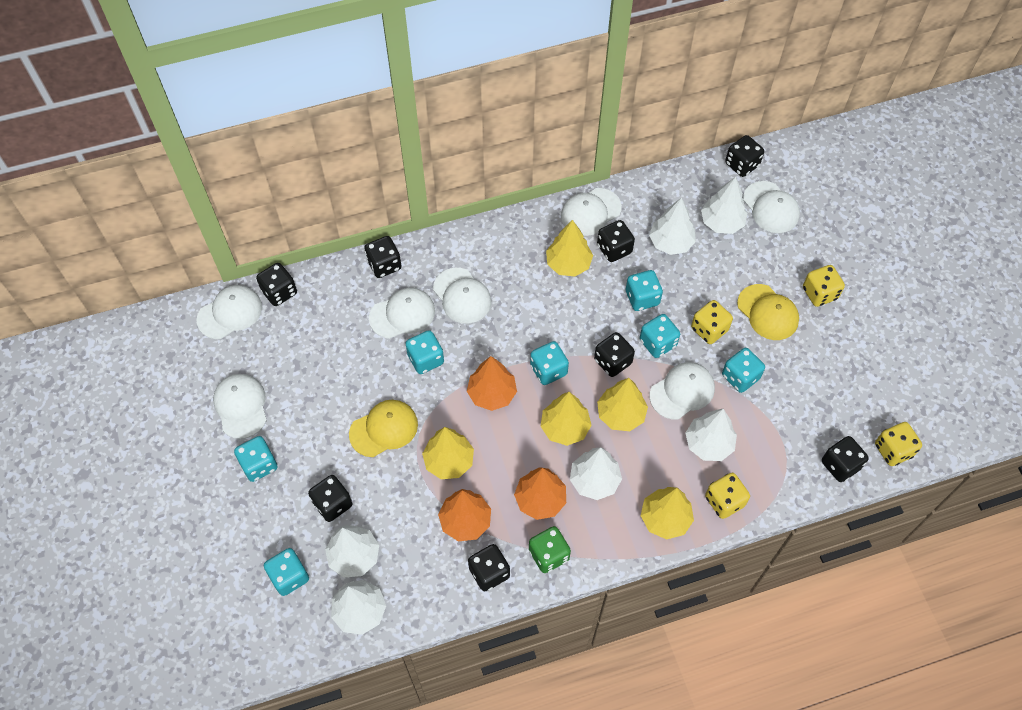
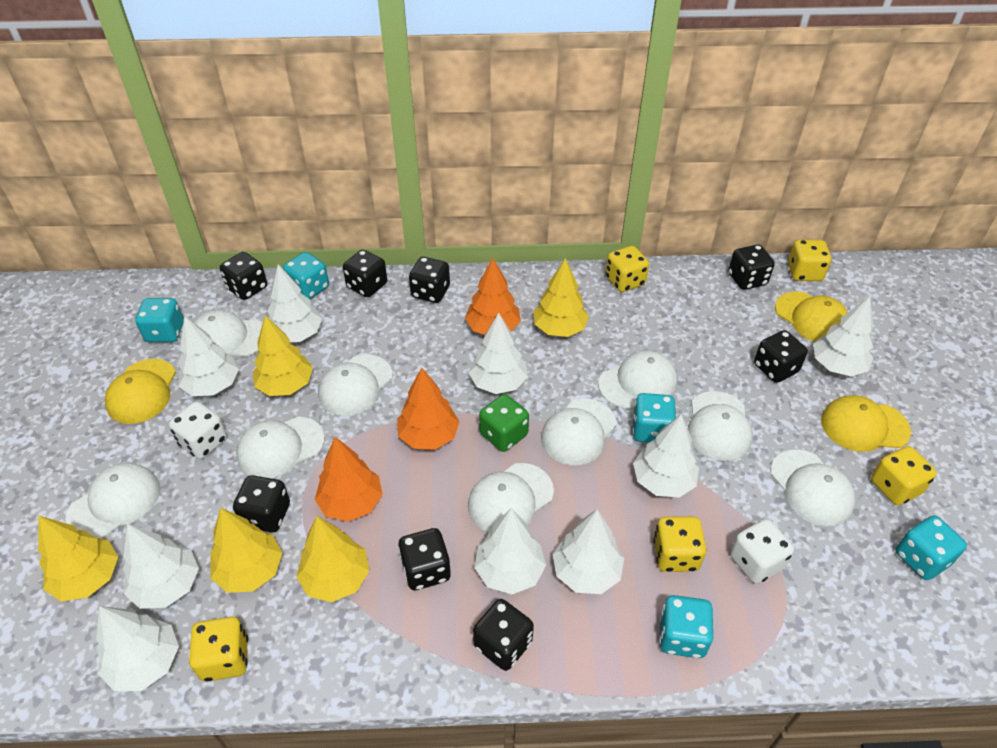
turquoise dice: [234,436,278,482] [264,548,309,596] [405,330,444,374] [530,341,569,385] [626,270,663,311] [640,314,680,358] [722,348,765,393] = 7 -> [135,298,184,342] [283,252,329,299] [632,393,676,443] [659,595,713,658] [896,515,967,580] = 5
white cap: [196,285,262,339] [213,374,267,439] [369,288,435,339] [433,268,491,324] [561,188,622,236] [650,362,715,420] [743,181,800,233] = 7 -> [65,463,160,539] [194,310,263,357] [236,417,325,479] [318,354,393,416] [468,463,554,533] [541,398,616,465] [598,350,678,409] [688,391,753,461] [771,450,856,526] = 9
white dice: none = 0 -> [169,402,227,459] [730,519,794,584] = 2
white tree: [325,525,379,578] [331,580,386,635] [570,447,622,500] [649,197,696,255] [685,409,737,461] [701,177,747,234] = 6 -> [96,606,179,691] [123,524,199,609] [178,316,239,396] [267,264,323,342] [469,313,528,394] [474,508,546,594] [553,509,624,594] [633,414,699,498] [813,296,874,377] = 9
yellow cap: [349,400,418,457] [737,284,799,340] = 2 -> [105,359,176,424] [775,292,848,342] [821,395,911,452] = 3
yellow dice: [691,300,733,344] [705,473,750,519] [803,265,845,307] [875,422,922,466] = 4 -> [189,617,248,681] [606,246,649,292] [653,516,706,572] [788,240,832,281] [871,446,937,505] = 5

